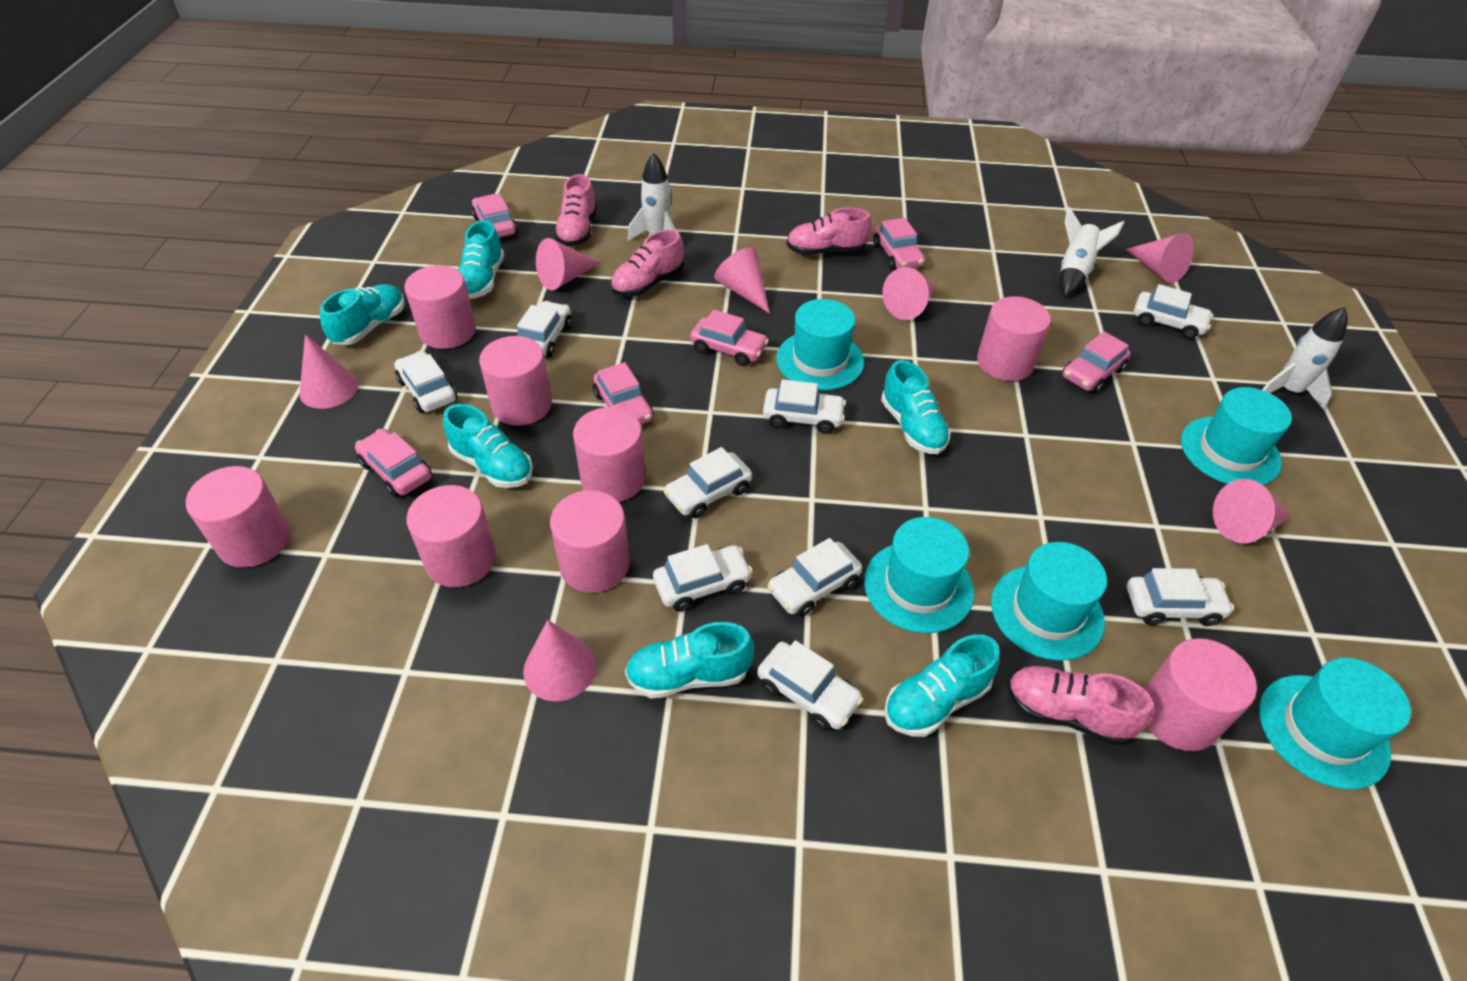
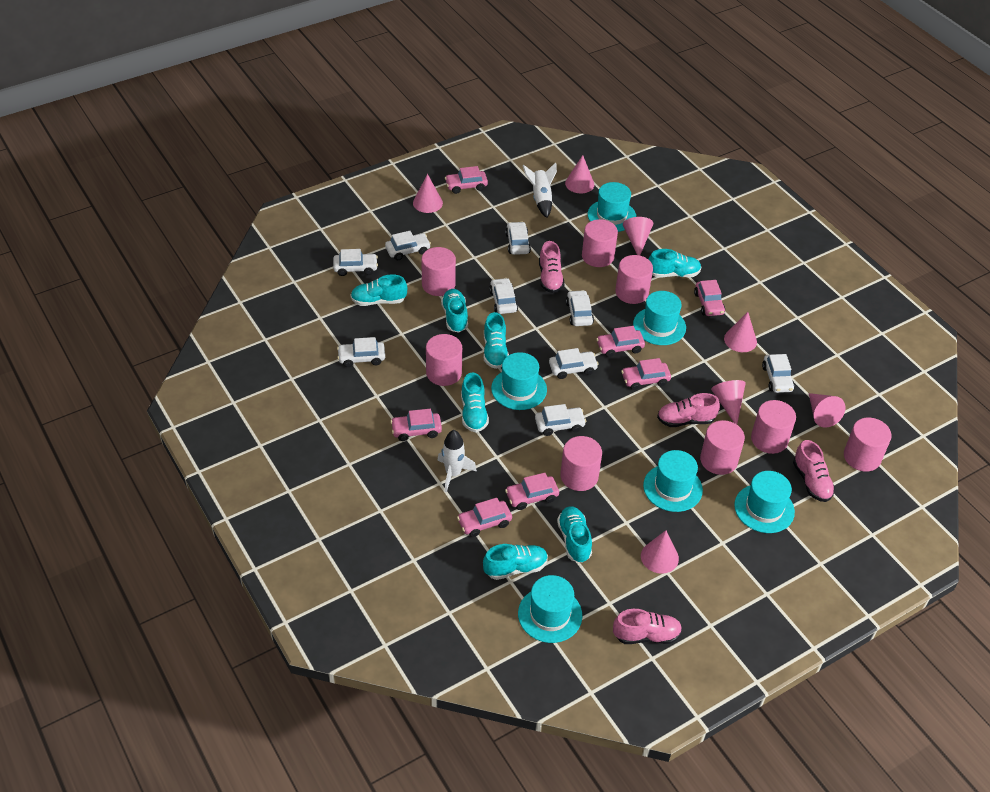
pink car: [355,429,432,497] [471,194,518,238] [593,362,654,425] [690,310,769,366] [873,218,925,270] [1062,331,1131,393] = 6 -> [391,409,442,441] [445,166,488,194] [457,498,512,537] [505,473,559,510] [596,326,645,357] [621,358,671,390] [694,280,725,316] = 7
turquoise hat: [776,299,864,390] [864,517,974,633] [991,542,1107,661] [1181,387,1292,485] [1259,658,1411,789] = 5 -> [491,352,547,410] [518,575,582,643] [588,182,636,232] [633,291,686,345] [643,450,703,512] [734,471,795,533] = 6
turquoise shoe: [320,284,405,345] [443,404,533,488] [458,221,504,299] [625,622,754,699] [881,360,951,454] [884,635,1000,737] = 6 -> [351,274,407,306] [441,289,468,333] [461,373,489,432] [483,544,548,580] [484,312,509,369] [557,506,592,563] [648,249,701,277] = 7
white rocket: [628,153,676,241] [1060,207,1125,297] [1262,307,1348,410] = 3 -> [437,430,477,492] [523,162,557,218] = 2

